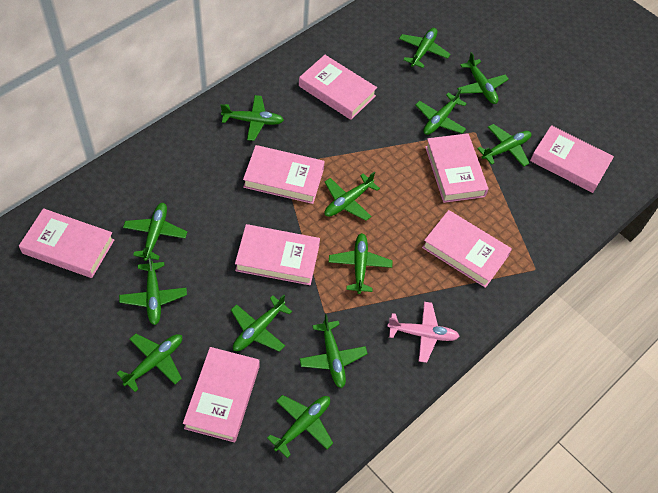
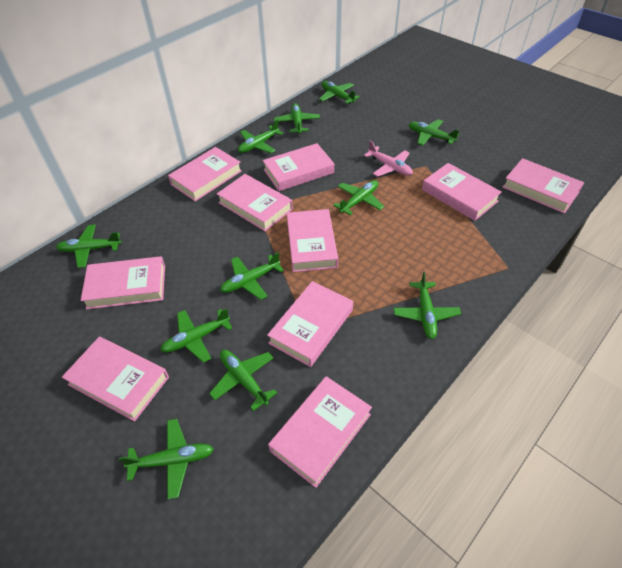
green plane: [116,334,182,392] [119,254,187,325] [123,203,187,261] [220,95,284,141] [231,295,292,352] [267,395,333,458] [299,314,368,388] [324,172,380,221] [329,233,392,294] [399,28,450,68] [415,88,467,135] [457,52,509,104] [477,124,531,167] = 13 -> [56,224,121,268] [119,419,214,499] [160,308,232,363] [209,350,277,411] [220,252,284,300] [238,119,283,153] [274,103,320,134] [319,81,360,104] [333,180,384,216] [393,272,461,339] [409,119,459,146] = 11
pink book: [19,208,114,278] [183,347,260,443] [235,224,320,285] [243,145,325,204] [299,55,377,120] [422,210,512,288] [425,133,489,203] [530,125,614,193] = 8 -> [62,337,169,422] [81,256,165,310] [168,147,242,201] [217,174,293,231] [263,143,334,191] [267,281,353,367] [268,376,372,488] [287,209,338,272] [422,163,502,221] [502,158,584,214] = 10

